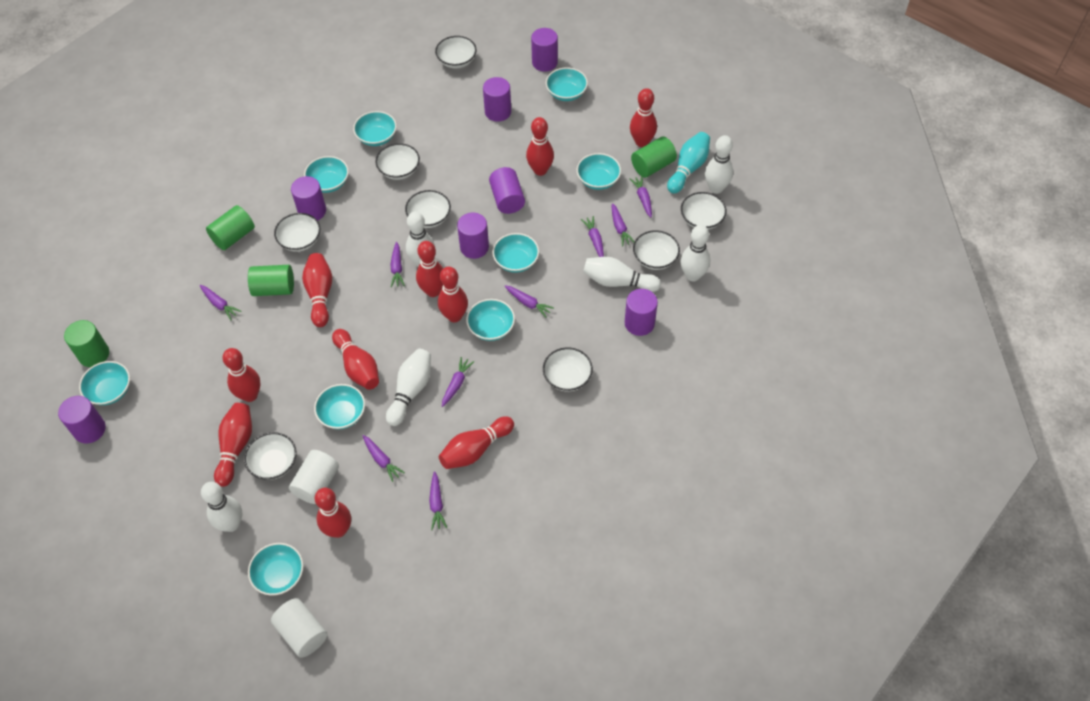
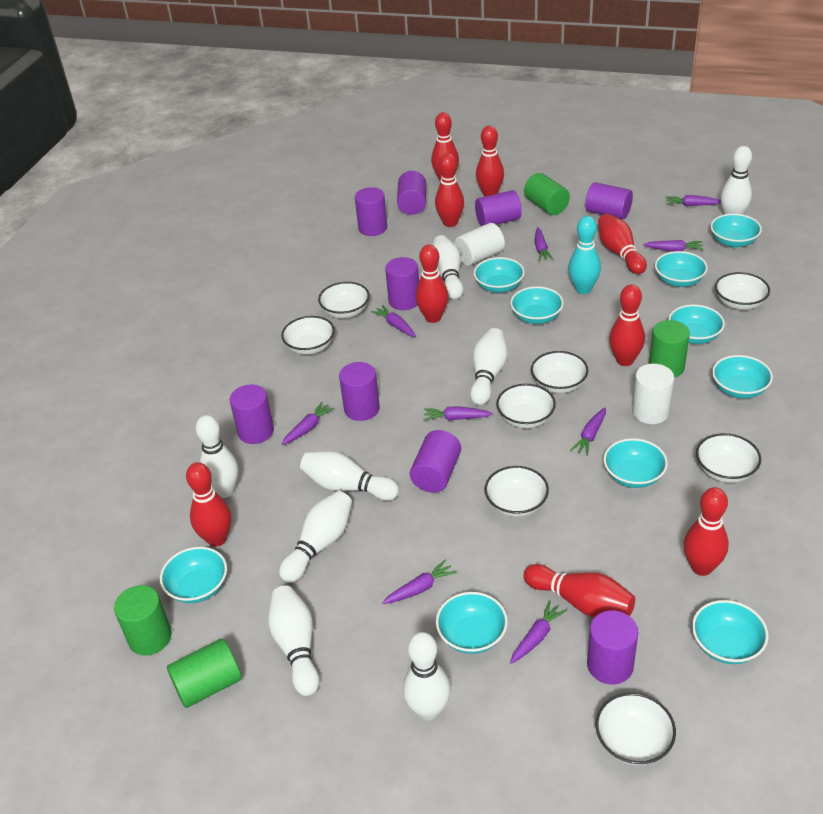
purple cylinder: [58,396,106,444] [291,176,326,221] [457,213,489,259] [483,77,511,122] [489,167,525,214] [531,28,558,72] [625,289,658,336] = 7 -> [230,385,274,444] [339,362,380,421] [355,187,387,236] [385,257,419,310] [397,171,426,215] [410,430,461,493] [475,190,522,226] [585,182,633,219] [587,610,638,685] = 9
red bowling pin: [214,403,252,487] [222,348,260,402] [302,253,332,327] [315,488,351,538] [332,329,379,390] [416,241,443,297] [438,267,468,322] [439,416,514,469] [526,117,554,176] [630,88,657,147] = 10 -> [186,462,231,547] [416,244,448,323] [431,112,459,182] [435,153,464,227] [476,126,504,196] [523,564,635,617] [598,214,647,274] [609,284,645,366] [684,487,729,576] = 9
turquoise bowl: [79,361,130,405] [248,543,304,596] [304,156,349,193] [314,384,365,429] [353,111,397,146] [466,299,515,341] [492,233,539,273] [546,67,588,101] [577,153,621,190] = 9 -> [160,547,227,603] [436,592,508,654] [474,257,525,293] [510,286,564,324] [604,438,668,488] [655,251,708,287] [668,305,725,344] [692,600,768,664] [711,214,762,248] [712,355,773,398] = 10
white bowling pin: [201,482,242,532] [386,349,431,426] [406,211,435,267] [583,257,661,292] [680,225,710,282] [705,135,733,194] = 6 -> [196,415,238,498] [268,585,320,696] [279,491,352,583] [300,451,399,501] [403,632,451,720] [432,235,464,300] [470,328,508,405] [720,146,752,214] = 8

